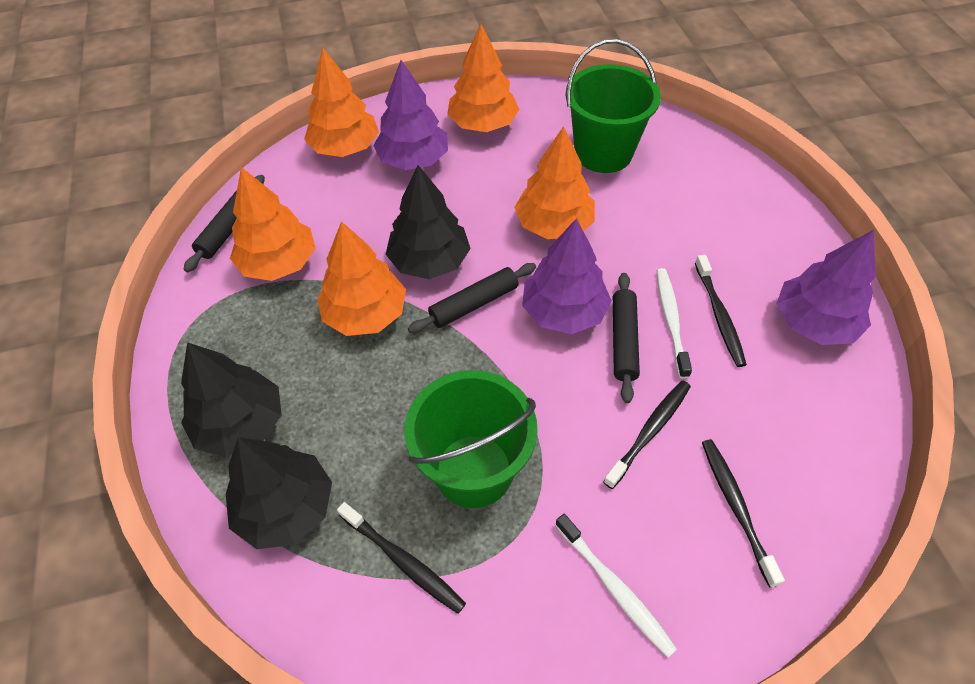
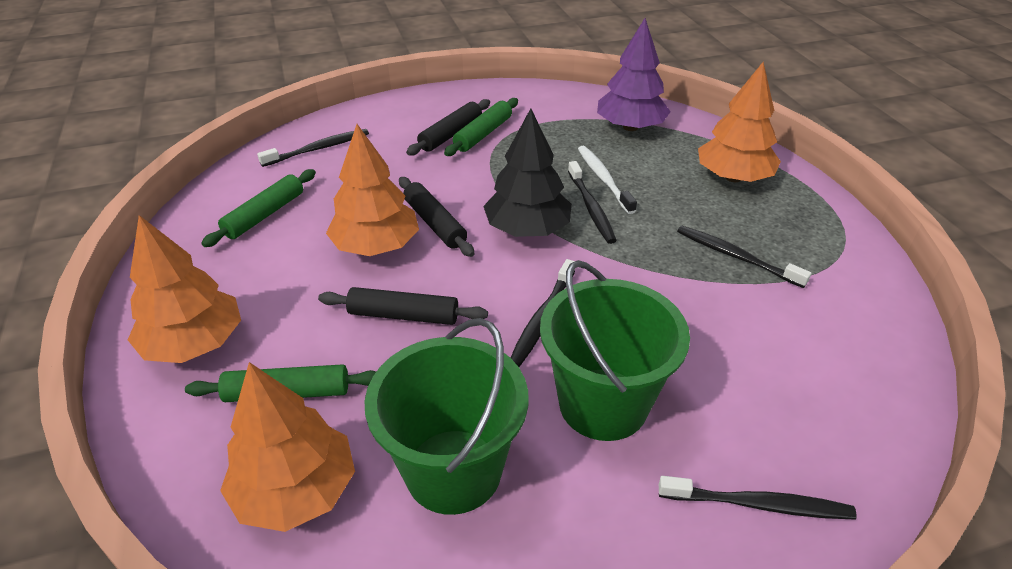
black toothbrush: [337,502,466,614] [603,381,691,489] [695,255,747,367] [702,439,785,588] = 4 -> [257,129,369,167] [511,259,575,367] [568,161,617,244] [659,476,857,520] [677,226,812,288] = 5
black tree: [181,342,282,457] [226,438,332,549] [386,165,471,279] = 3 -> [483,108,572,237] = 1
green rolling pin: none = 0 -> [185,364,376,402] [201,169,316,247] [444,98,518,156] = 3
orange tree: [230,167,316,281] [304,47,379,157] [317,221,406,336] [447,24,520,132] [514,126,595,239] = 5 -> [128,215,241,363] [220,362,355,532] [326,124,419,256] [698,62,781,182] = 4
purple tree: [373,60,448,170] [522,218,612,334] [776,230,876,345] = 3 -> [597,18,671,131] = 1
white toothbrush: [555,514,677,658] [657,268,692,379] = 2 -> [578,146,637,214] = 1

